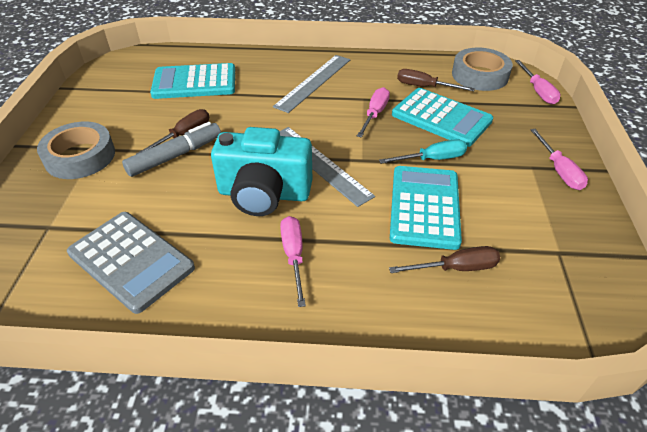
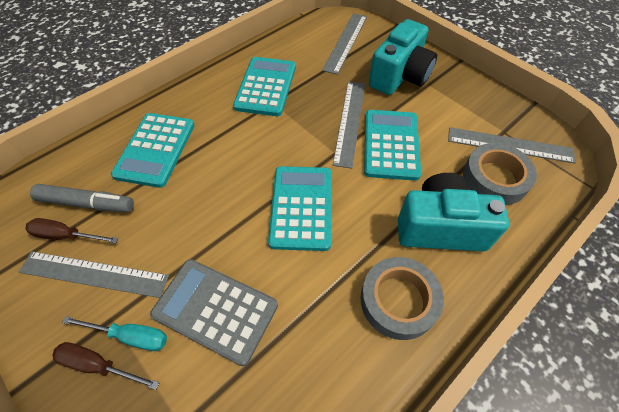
brown screwdriver: [136,109,209,154] [389,246,500,273] [397,69,475,91] = 3 -> [25,218,119,243] [52,342,160,390] = 2
grey ruler: [273,55,350,113] [279,127,375,207] = 2 -> [19,251,169,298] [322,13,367,75] [333,82,365,169] [448,127,576,163] = 4
pink screwdriver: [280,216,306,307] [357,87,390,138] [515,60,561,104] [530,129,588,190] = 4 -> none = 0
turquoise calculator: [150,63,235,99] [390,166,462,250] [392,88,493,147] = 3 -> [111,113,195,188] [233,57,296,116] [268,166,332,251] [364,110,421,181] = 4
turquoise camera: [211,127,312,216] = 1 -> [369,19,437,95] [398,173,509,251] = 2

